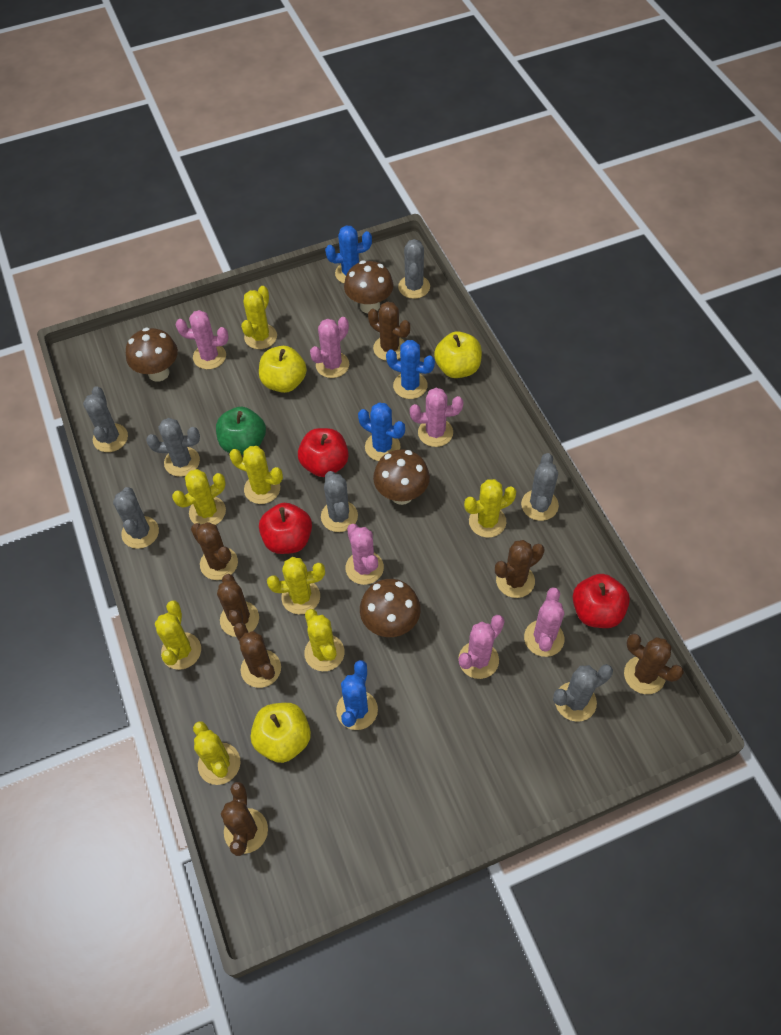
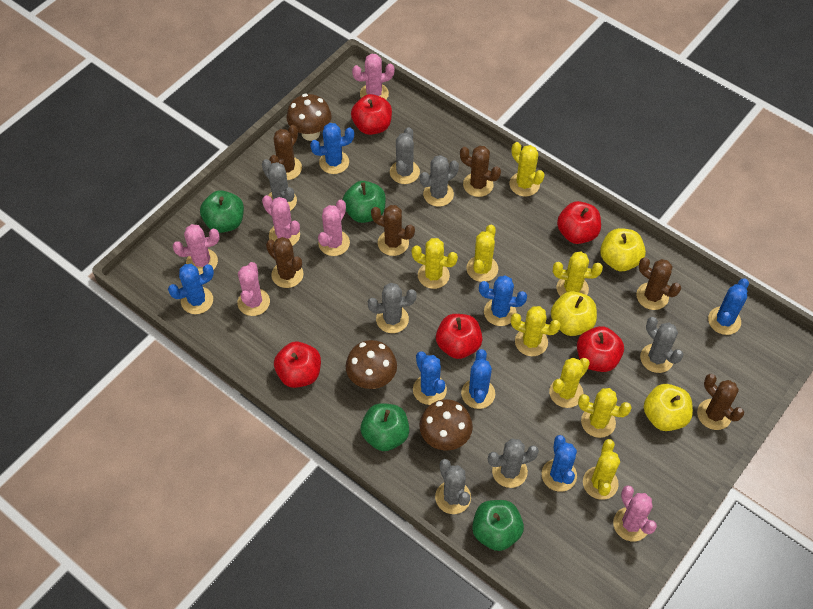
blue cactus: [325,225,372,283] [336,660,378,730] [358,402,405,461] [386,340,435,399] = 4 -> [168,264,214,314] [310,123,354,174] [413,351,447,405] [461,349,495,409] [479,275,527,326] [542,435,577,492] [708,278,749,335] = 7
brown cactus: [191,522,238,580] [217,574,259,637] [221,782,268,856] [233,623,281,688] [368,301,410,361] [495,540,544,598] [624,634,684,694] = 7 -> [266,237,304,288] [269,125,302,180] [371,205,415,256] [460,146,501,197] [636,257,681,310] [697,374,744,430] = 6
brown mushroom: [126,328,178,382] [344,260,393,314] [360,579,421,637] [373,449,430,505] = 4 -> [287,94,331,141] [346,340,397,389] [419,399,473,450] = 3
green apple: [216,407,266,455] = 1 -> [200,190,244,233] [343,181,386,223] [361,403,409,451] [472,500,524,551] = 4
red apple: [259,503,312,554] [298,428,349,477] [573,574,630,628] = 3 -> [274,342,321,388] [351,94,392,135] [436,314,483,359] [557,201,601,244] [577,326,624,372] = 5

